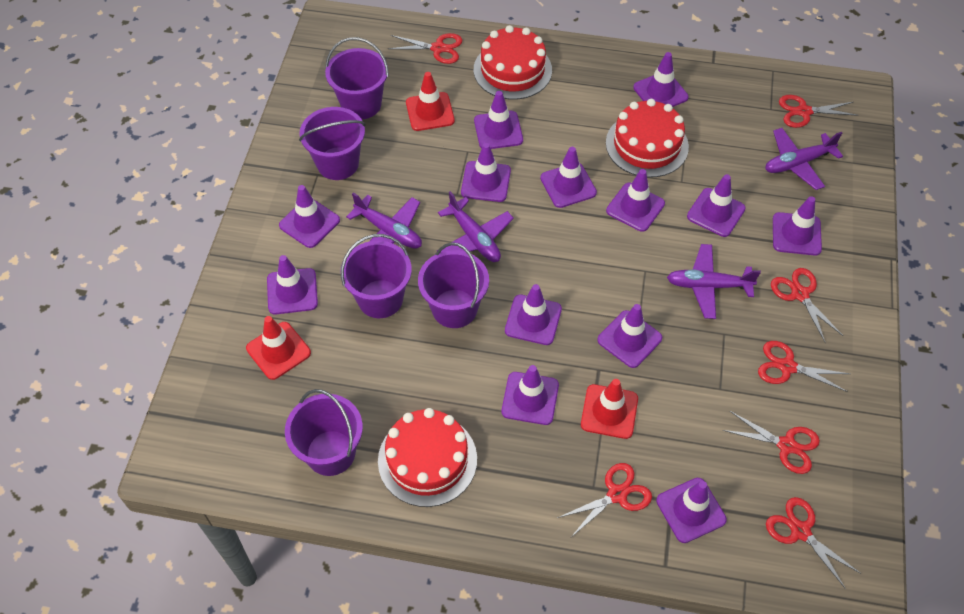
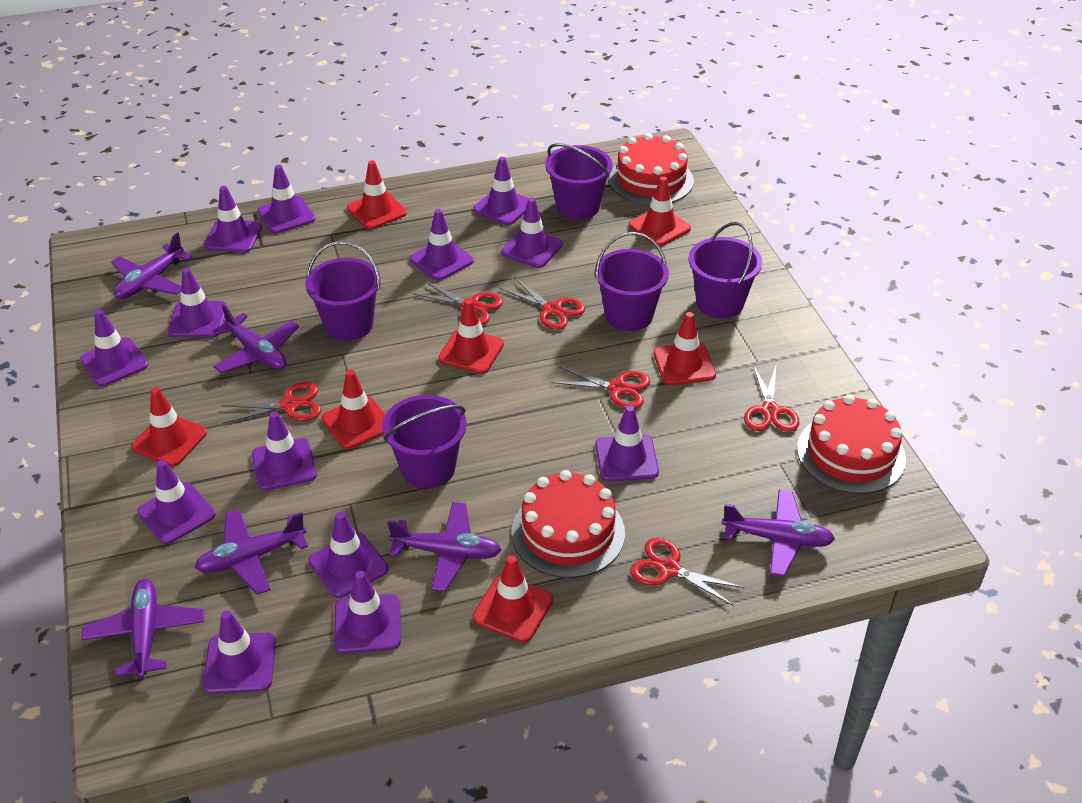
purple plane: [346,192,422,249] [437,191,514,262] [667,244,761,319] [765,128,843,190] = 4 -> [82,579,204,679] [111,232,192,299] [194,509,308,595] [213,304,299,373] [387,502,501,592] [722,490,835,577] = 6
red scissors: [388,33,462,64] [557,463,652,537] [722,411,820,474] [758,341,850,392] [766,497,861,589] [771,268,843,342] [779,95,859,128] = 7 -> [221,382,321,424] [412,280,503,325] [500,277,585,330] [551,366,650,409] [630,538,745,606] [744,365,800,432] = 6
red traffic cone: [246,316,311,380] [406,72,455,131] [581,379,638,439] = 3 -> [131,387,207,467] [322,370,386,449] [347,160,407,229] [438,299,504,374] [473,555,553,642] [629,176,691,246] [654,312,716,385] = 7

